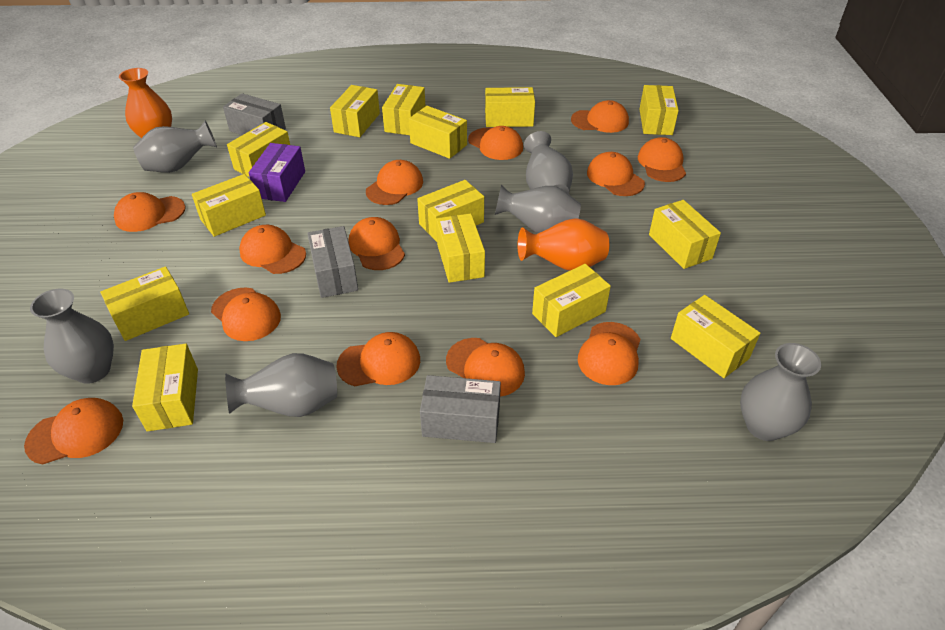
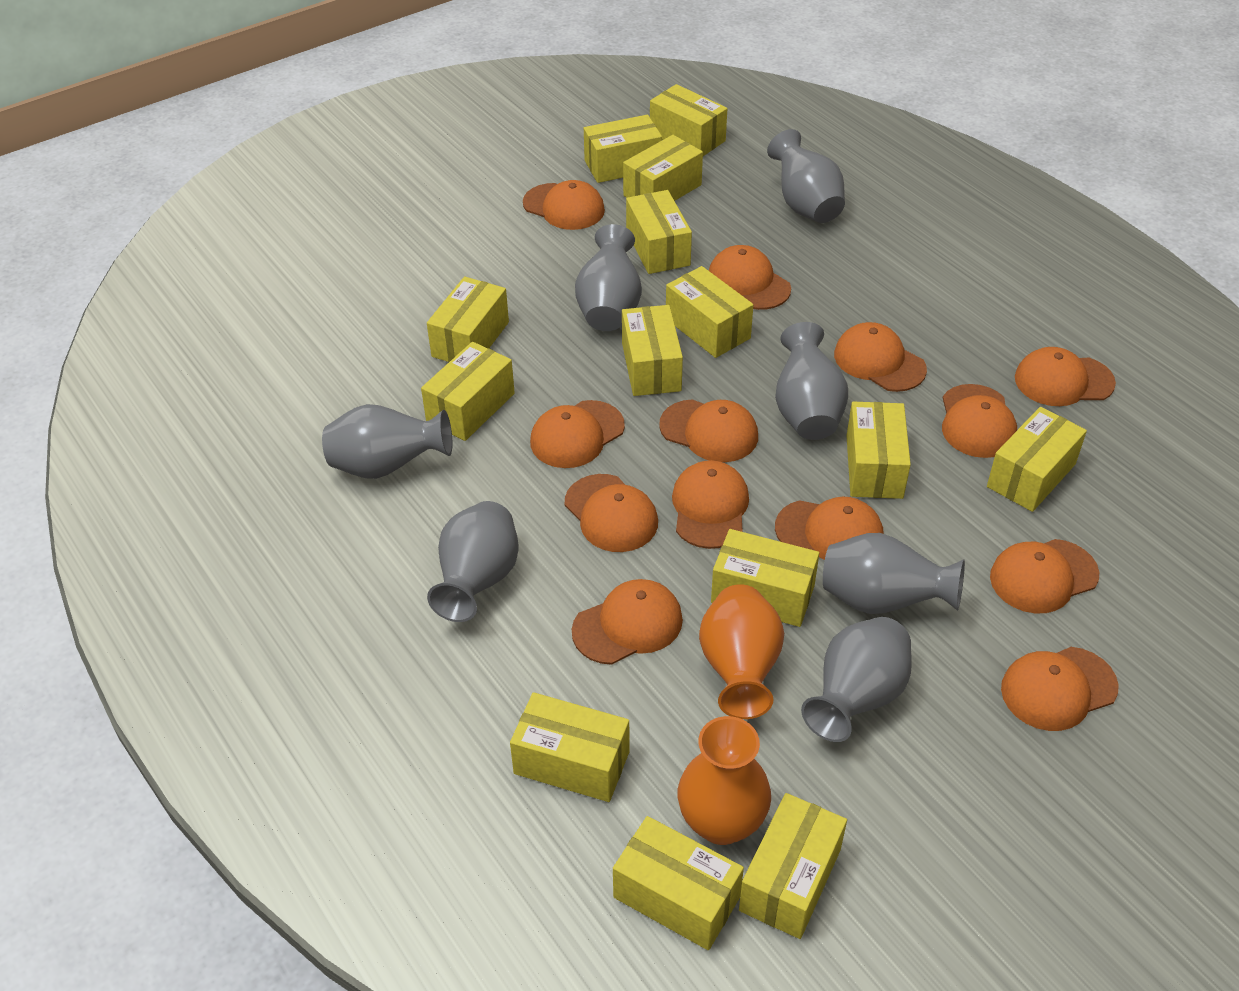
grey box: [223,93,286,135] [307,226,358,298] [420,375,501,443] = 3 -> none = 0
grey vase: [30,289,114,384] [133,121,217,173] [225,353,337,417] [495,184,581,233] [524,131,573,194] [740,343,821,441] = 6 -> [322,404,452,479] [427,501,519,622] [575,224,642,331] [767,129,845,223] [775,322,848,440] [801,617,912,742] [823,533,965,614] = 7
purple box: [249,143,305,202] = 1 -> none = 0

